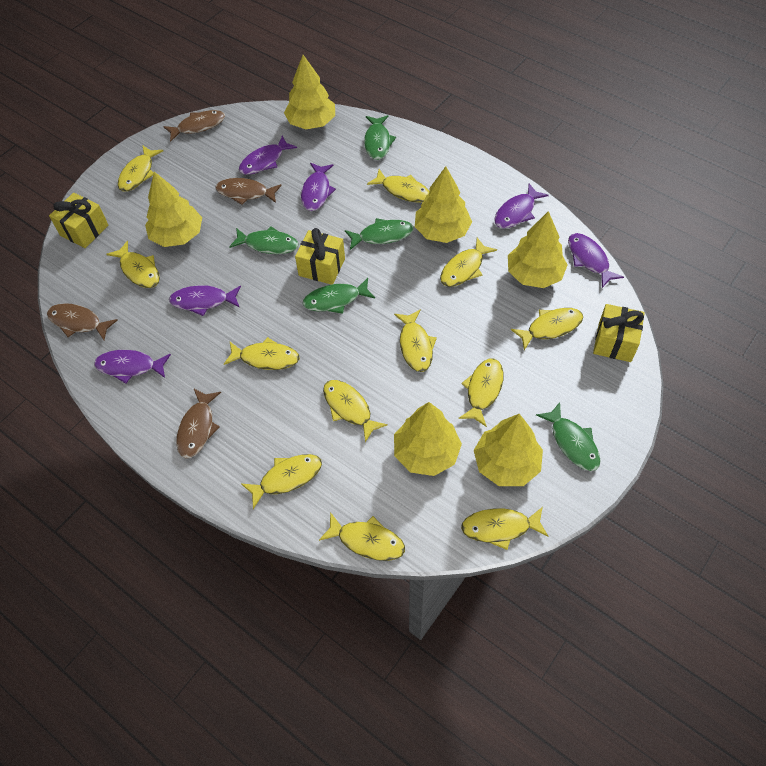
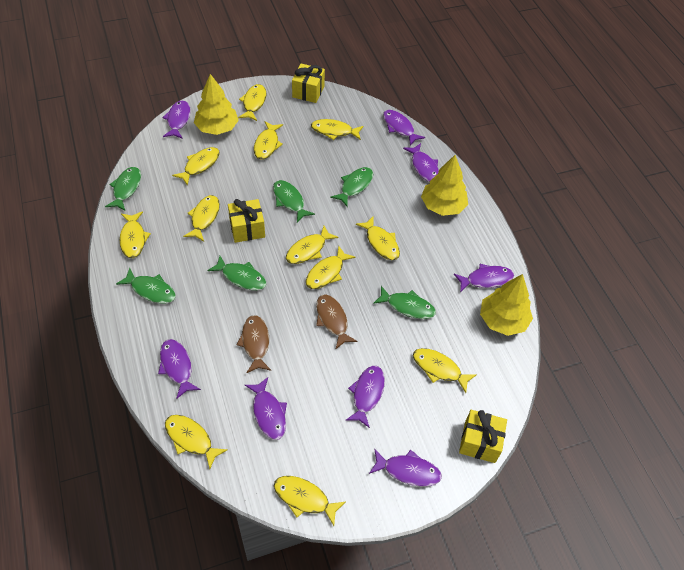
brown fish: [47,303,118,340] [163,110,225,142] [176,388,221,458] [215,178,282,205] = 4 -> [236,315,271,373] [316,295,357,349] = 2
green fish: [229,227,299,254] [302,278,375,314] [345,218,414,250] [364,115,396,160] [536,402,601,471] = 5 -> [105,167,141,211] [116,268,176,304] [207,256,267,290] [273,180,315,223] [330,167,373,206] [373,286,436,319] = 6
purple fish: [94,350,171,384] [169,285,241,316] [239,136,297,175] [301,163,336,211] [494,184,549,228] [568,233,624,288] = 6 -> [158,339,201,399] [162,100,191,139] [245,377,287,440] [345,366,385,428] [369,449,442,487] [383,110,425,146] [403,143,439,182] [454,264,514,292] = 8
yellow tree: [145,172,202,247] [284,55,335,129] [394,402,462,476] [415,166,472,243] [474,414,543,486] [508,211,568,288] = 6 -> [194,74,239,135] [421,155,468,216] [480,274,533,336] = 3

